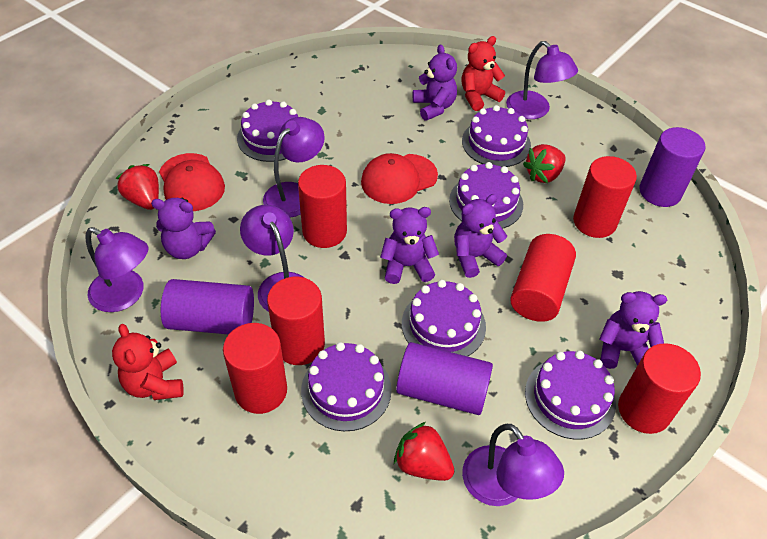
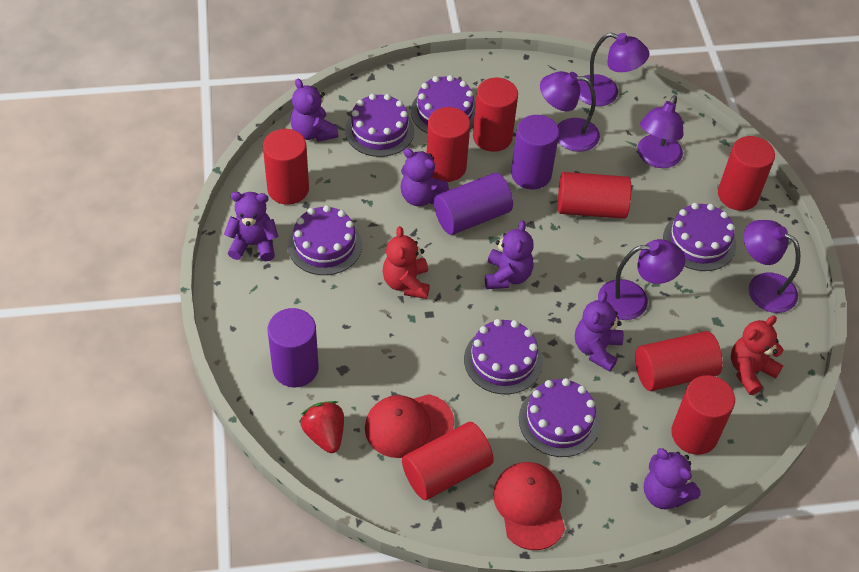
purple teddy bear: [151,198,216,259] [380,207,439,284] [413,44,457,121] [454,194,507,278] [599,291,667,369] = 5 -> [224,192,278,261] [290,79,338,142] [400,148,449,206] [485,220,534,289] [575,291,624,372] [644,448,701,509] = 6
red cylinder: [223,323,287,414] [267,277,325,365] [298,165,347,248] [510,234,576,322] [573,156,637,238] [618,343,701,434] = 6 -> [263,129,309,205] [402,422,494,500] [427,107,470,182] [473,78,518,152] [558,172,631,219] [635,331,723,391] [671,375,735,455] [718,136,775,211] = 8
red strawberry: [116,164,159,210] [394,422,454,481] [523,144,566,183] = 3 -> [300,401,344,453] = 1

